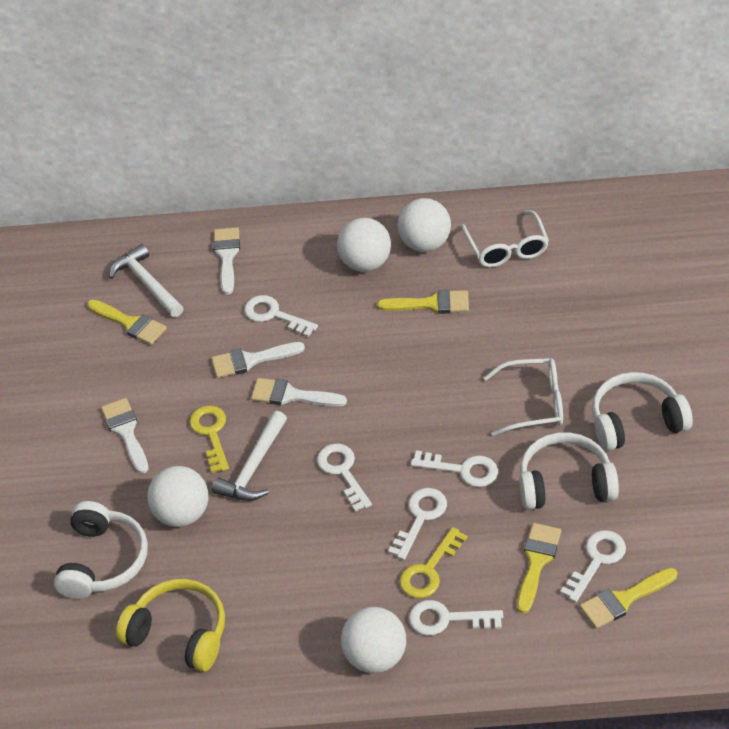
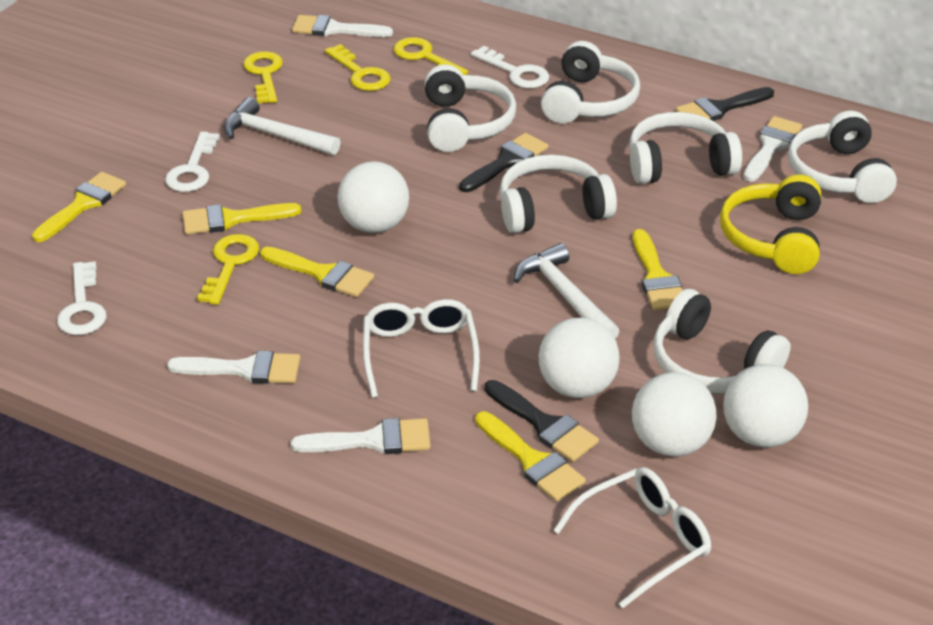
black brush: none = 0 -> [459,133,548,192] [485,380,599,462] [676,87,774,121] = 3
white headphones: [54,501,148,599] [519,432,619,510] [592,372,693,451] = 3 -> [425,64,516,152] [500,155,617,233] [541,41,640,124] [629,112,742,184] [654,289,791,394] [788,111,897,203] = 6
white key: [244,295,318,337] [317,444,372,512] [388,488,447,560] [409,600,503,636] [411,450,498,487] [560,530,626,602] = 6 -> [57,261,107,335] [165,132,220,192] [471,46,549,88] = 3
yellow brush: [87,300,167,345] [377,290,469,314] [517,523,561,614] [580,568,677,629] = 4 -> [32,172,126,242] [182,203,301,234] [260,247,374,297] [475,411,586,502] [632,229,683,311] = 5
yellow key: [189,405,229,473] [399,527,467,598] = 2 -> [197,234,259,305] [243,51,283,104] [325,44,391,91] [393,37,468,75] = 4

